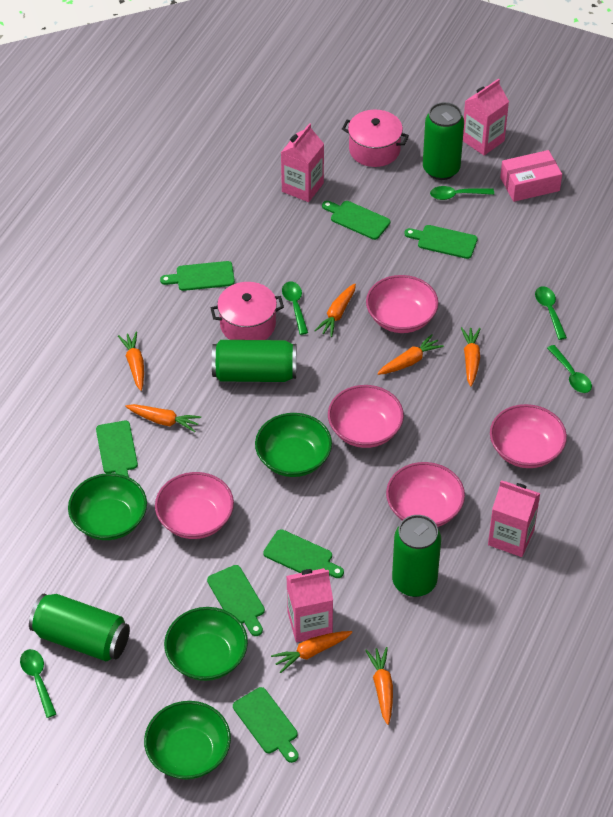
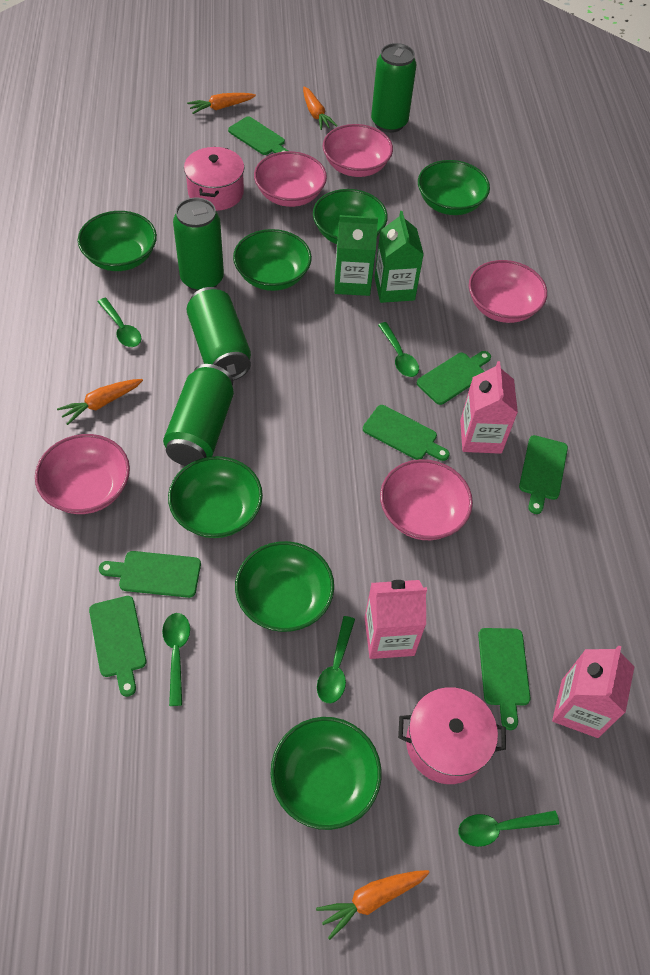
green bowl: [68,473,147,540] [144,701,231,780] [164,607,248,681] [255,413,332,477] = 4 -> [78,211,157,271] [168,456,263,538] [233,229,312,291] [235,541,334,632] [271,717,381,830] [313,189,388,244] [418,160,490,215] = 7
green carton: none = 0 -> [334,215,378,296] [375,211,424,303] = 2
orange carrot: [118,332,144,391] [126,404,201,432] [271,631,352,673] [314,283,356,337] [365,647,393,725] [377,334,444,375] [461,327,481,387] = 7 -> [57,379,143,425] [187,93,256,114] [303,86,337,130] [316,870,430,940] = 4
pink box: [500,150,562,202] = 1 -> none = 0
pink carton: [281,123,324,202] [286,568,333,642] [463,79,509,155] [488,480,541,557] = 4 -> [365,580,427,659] [460,361,518,454] [552,645,634,738] = 3

